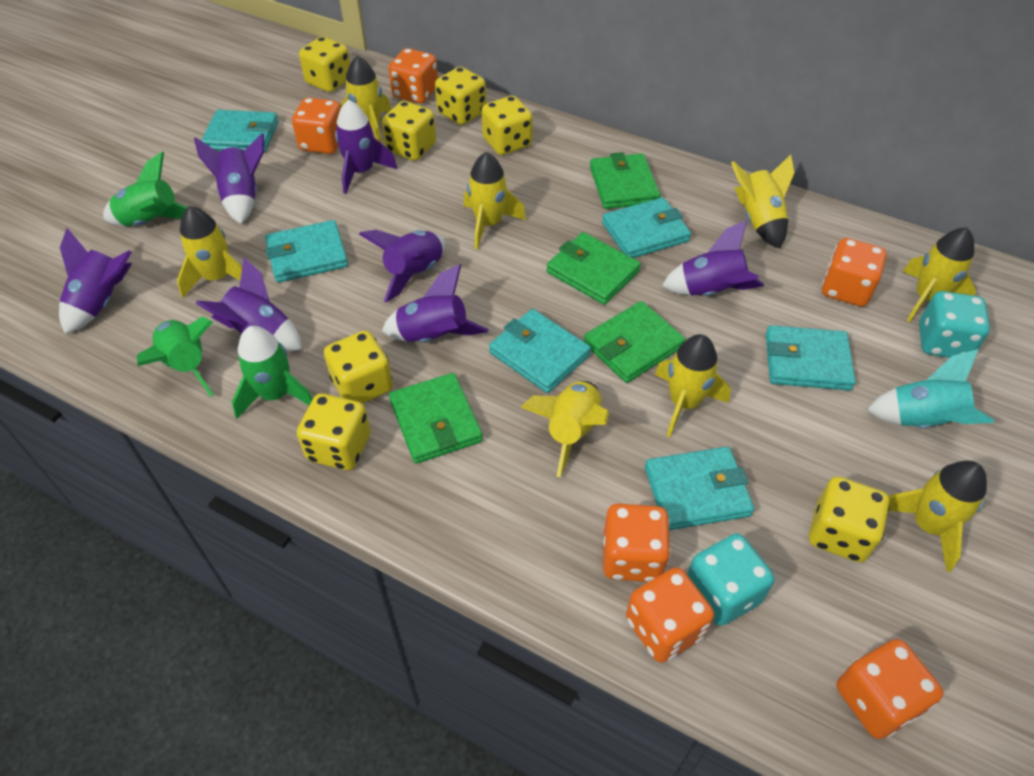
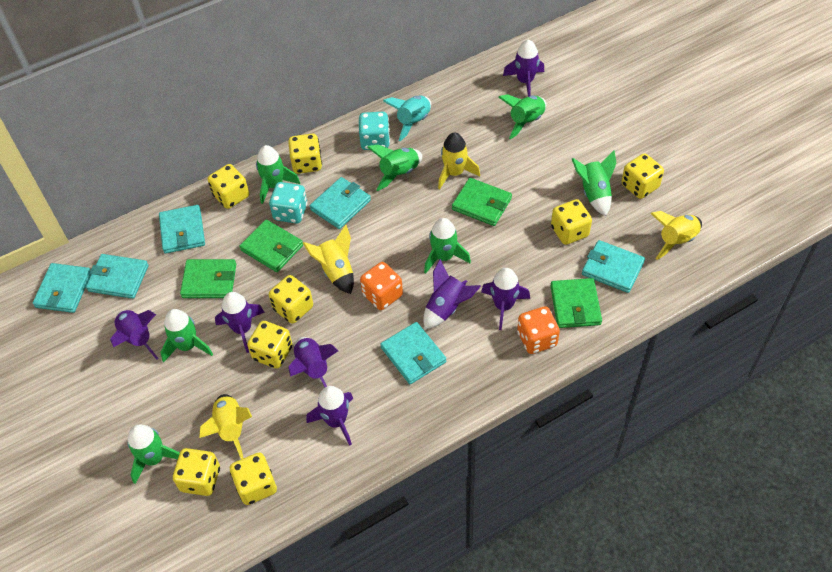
green rocket: [103,152,188,226] [137,316,214,397] [232,326,313,419] = 3 -> [128,425,180,484] [160,309,213,362] [256,145,300,204] [367,145,422,191] [424,218,471,274] [498,94,547,139] [572,150,617,216] = 7
orange dice: [292,97,341,154] [388,48,438,104] [603,504,671,582] [626,567,714,663] [822,238,887,307] [836,639,943,739] = 6 -> [360,262,403,310] [517,306,560,354] = 2
yellow dice: [297,393,371,470] [299,37,350,92] [324,330,393,404] [382,101,436,161] [435,67,486,125] [482,96,533,155] [809,476,889,562] = 7 -> [173,448,220,496] [208,164,249,209] [230,452,277,505] [247,321,293,369] [269,275,313,324] [288,134,322,174] [551,199,592,245] [621,153,664,199] = 8
yellow rocket: [177,206,242,298] [340,56,391,144] [464,152,526,250] [521,381,609,477] [655,334,731,437] [731,154,794,248] [889,461,987,572] [903,227,976,322] = 8 -> [199,394,252,459] [303,225,354,294] [438,132,480,189] [650,211,702,260] = 4

